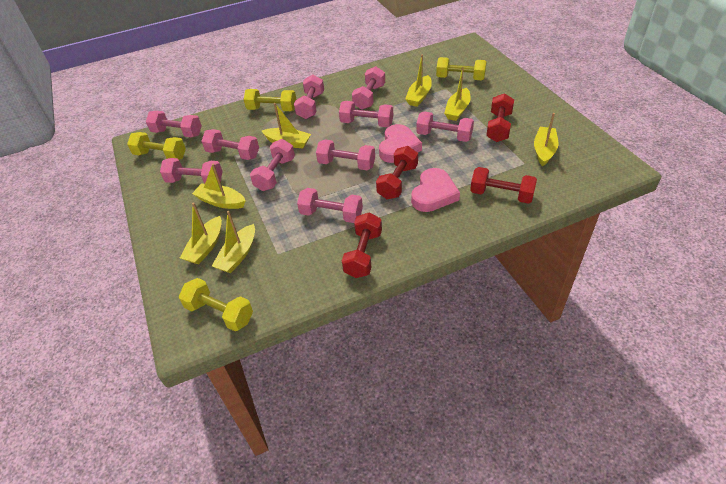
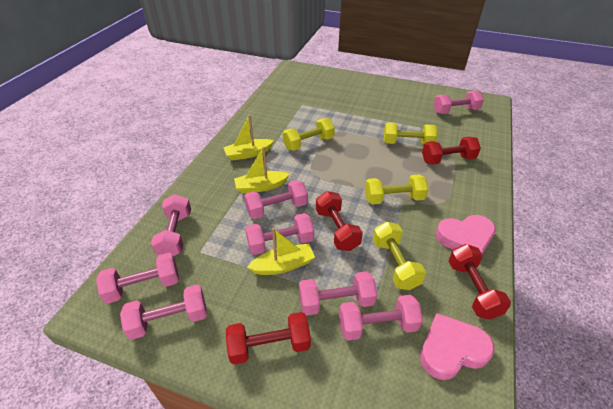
pink dumbbell: [146,111,202,137] [160,158,223,184] [201,129,259,160] [250,139,295,191] [294,75,324,119] [297,188,363,223] [316,140,375,170] [339,101,393,127] [352,66,385,110] [416,111,474,142] = 10 -> [96,253,179,304] [120,285,207,340] [151,194,191,256] [244,180,308,219] [245,213,314,255] [299,271,377,316] [339,295,423,341] [433,91,484,114] = 8
yellow boat: [180,203,222,264] [192,164,245,209] [212,211,255,273] [262,103,311,148] [405,55,432,107] [444,67,471,121] [534,113,558,166] = 7 -> [223,115,274,161] [234,146,290,194] [247,228,315,275] = 3

